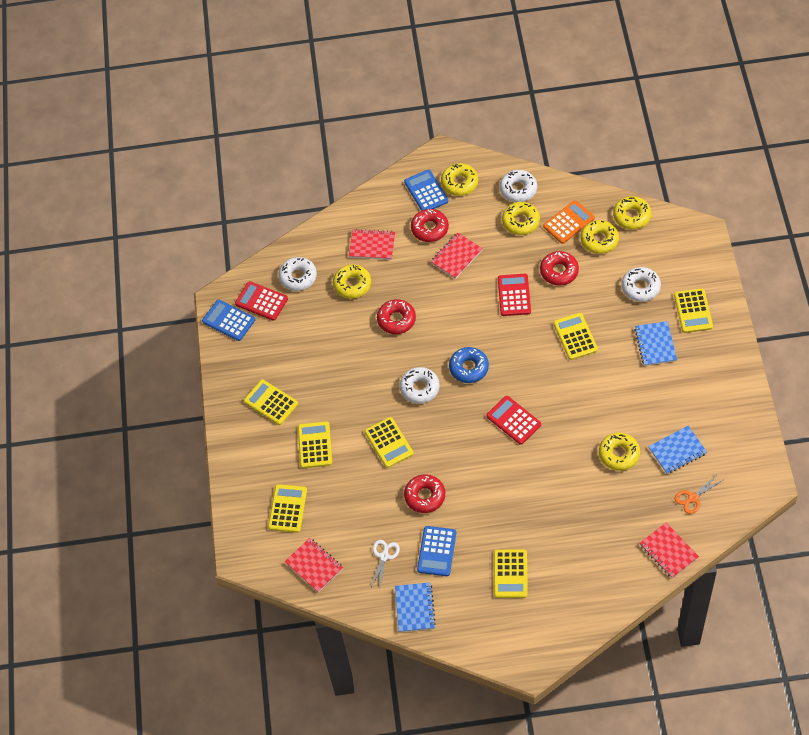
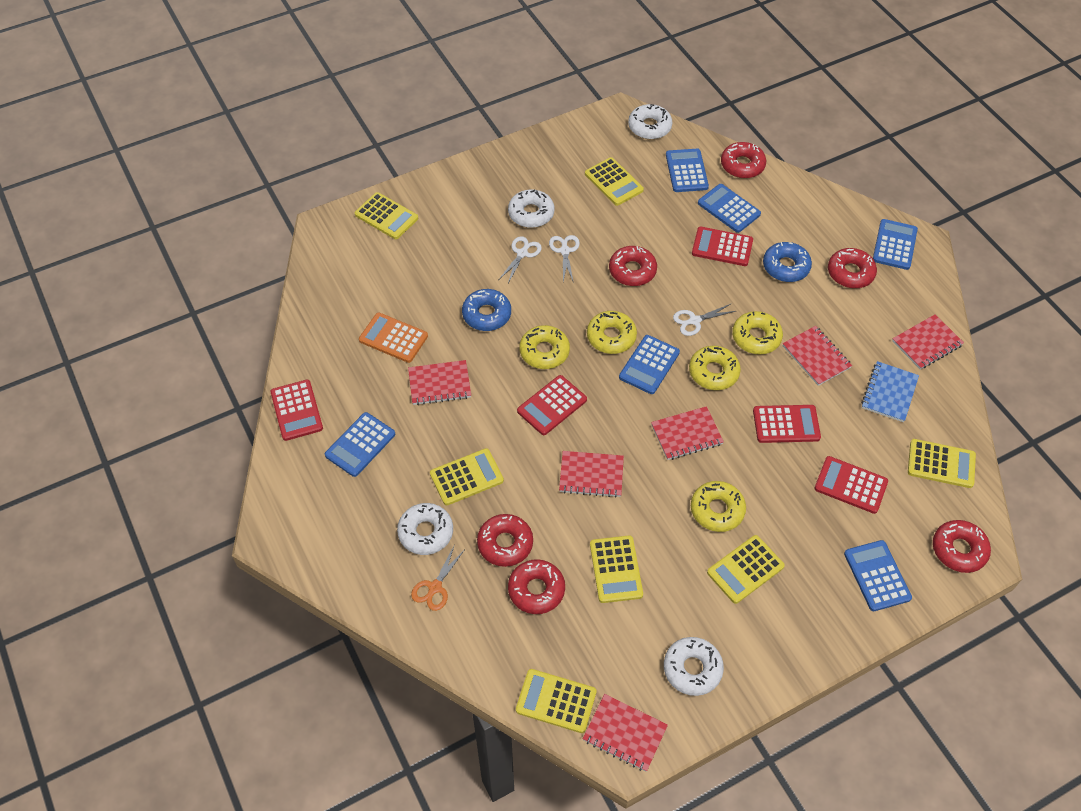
blue calculator: [202,300,255,341] [404,169,448,211] [417,526,456,576] = 3 -> [325,412,395,477] [619,335,680,394] [666,149,709,192] [698,184,761,233] [844,540,912,611] [873,219,918,270] = 6
blue donut: [449,347,489,383] = 1 -> [462,289,511,331] [763,242,812,282] = 2
blue notebook: [395,582,436,632] [634,321,677,366] [648,426,707,474] = 3 -> [861,361,919,422] = 1
red calculator: [235,281,288,321] [486,396,541,445] [498,274,531,316] = 3 -> [271,380,323,441] [517,375,587,435] [692,226,753,266] [753,405,821,443] [814,456,888,514] = 5
red donut: [377,299,416,334] [404,474,445,513] [411,209,449,242] [540,251,579,286] = 4 -> [477,514,533,567] [508,559,565,614] [609,246,657,286] [721,142,766,178] [828,248,877,288] [933,520,991,573] = 6
red notebook: [285,538,343,593] [349,229,395,260] [430,233,483,279] [640,523,699,578] = 4 -> [408,360,471,405] [559,451,624,498] [583,694,668,771] [651,406,724,460] [783,326,852,386] [892,314,964,369] = 6
white scissors: [371,540,400,591] = 1 -> [499,236,542,283] [549,235,580,283] [673,303,736,336] = 3
yellow donut: [333,264,371,299] [441,163,478,196] [502,202,540,235] [581,220,619,254] [599,433,640,471] [613,196,652,230] = 6 -> [519,325,570,369] [587,311,637,354] [689,346,741,390] [691,481,746,532] [732,311,783,355] = 5

